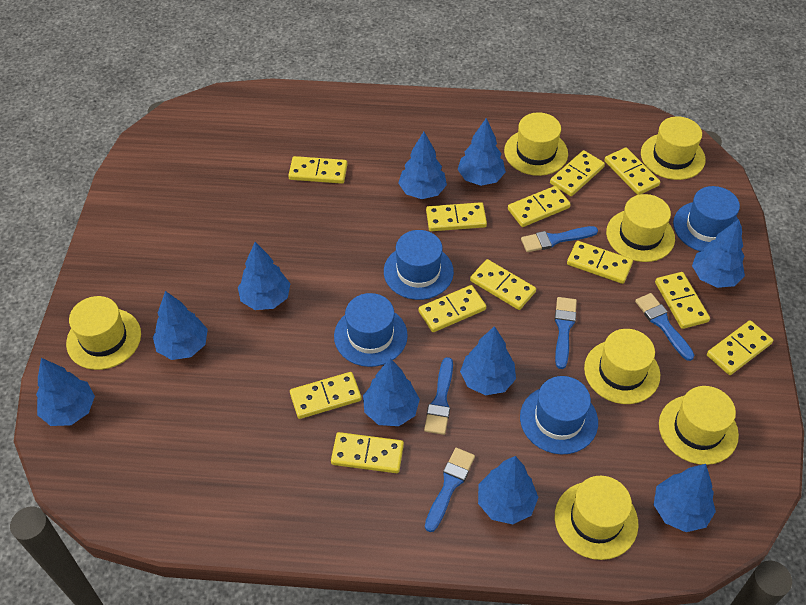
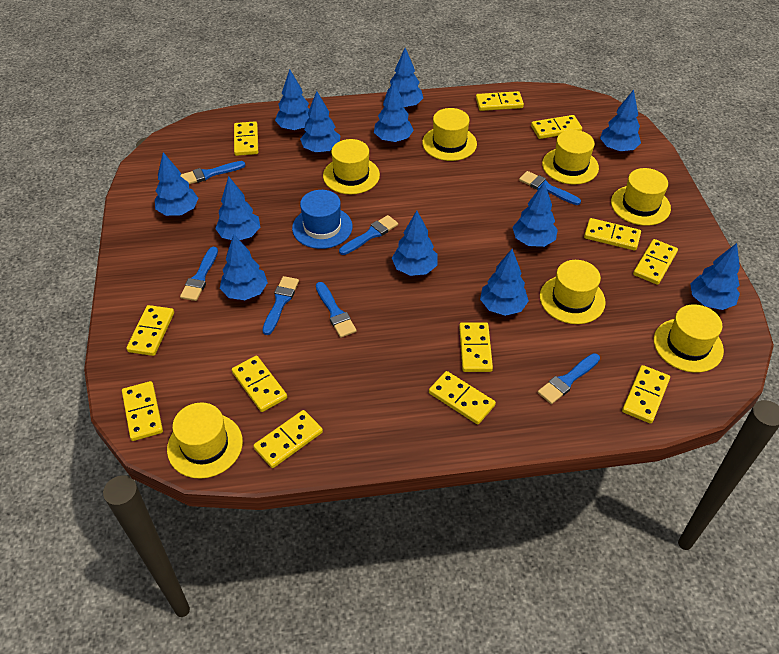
blue brush: [424,357,453,435] [425,448,475,532] [521,226,598,252] [554,297,577,369] [635,293,694,361] = 5 -> [180,247,218,301] [181,161,246,184] [262,276,299,335] [316,282,357,338] [339,215,398,255] [519,171,581,205] [538,353,600,404] = 7
blue hat: [334,293,408,367] [384,230,454,300] [520,376,598,454] [673,186,742,251] = 4 -> [292,190,352,249] = 1
blue tree: [36,358,95,426] [153,291,208,360] [238,242,291,310] [363,358,420,426] [398,132,447,199] [458,118,506,186] [460,326,516,395] [478,456,539,524] [654,464,716,532] [692,219,745,288] = 10 -> [155,152,198,216] [215,176,260,240] [220,234,268,300] [275,69,309,131] [300,91,340,153] [374,81,414,142] [385,48,423,108] [392,211,438,276] [480,249,529,316] [512,182,558,247] [600,90,641,152] [690,243,740,310] = 12

